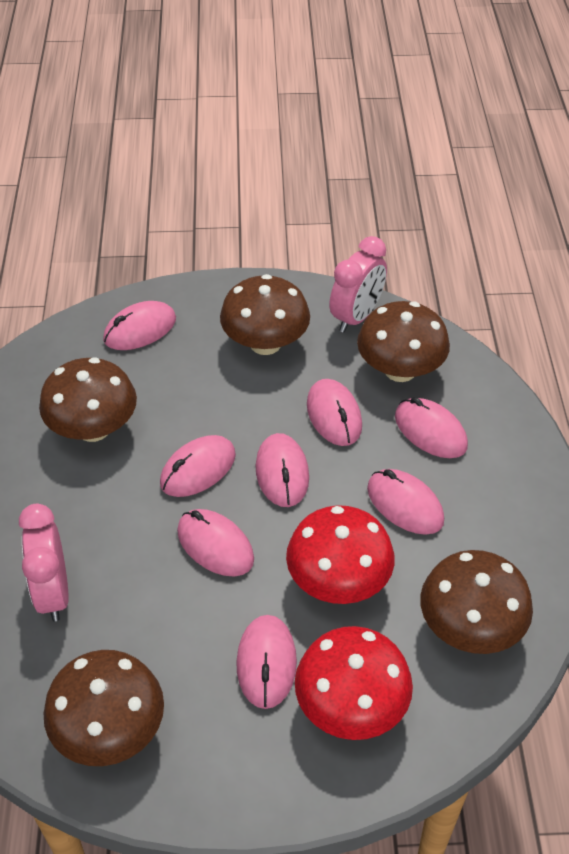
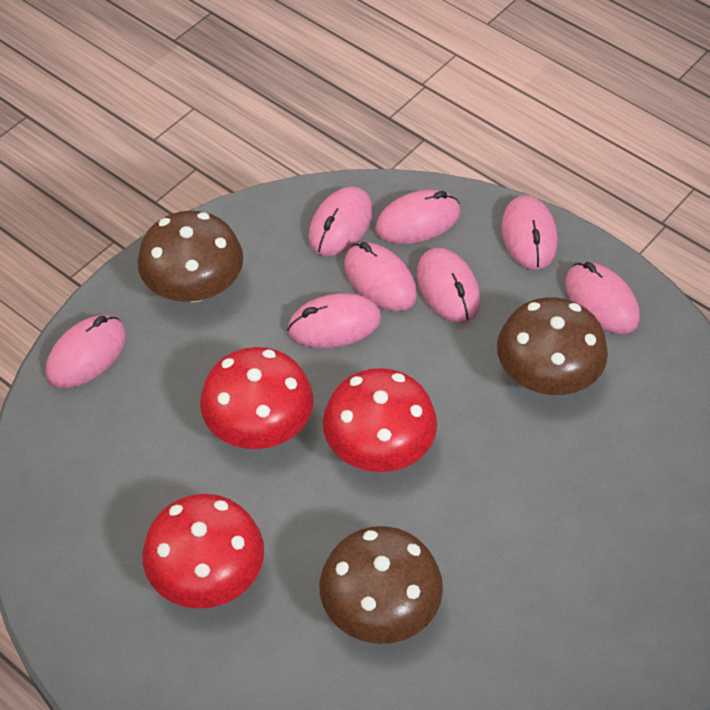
brown mushroom: [39,357,137,442] [44,650,164,766] [220,274,310,355] [357,301,450,382] [420,550,533,654] = 5 -> [138,211,243,302] [319,526,443,644] [497,297,608,395] = 3
pink clock: [19,504,69,621] [329,236,387,332] = 2 -> none = 0
red mushroom: [286,505,395,604] [295,626,413,740] = 2 -> [143,494,264,609] [200,347,314,449] [323,368,437,472] = 3

